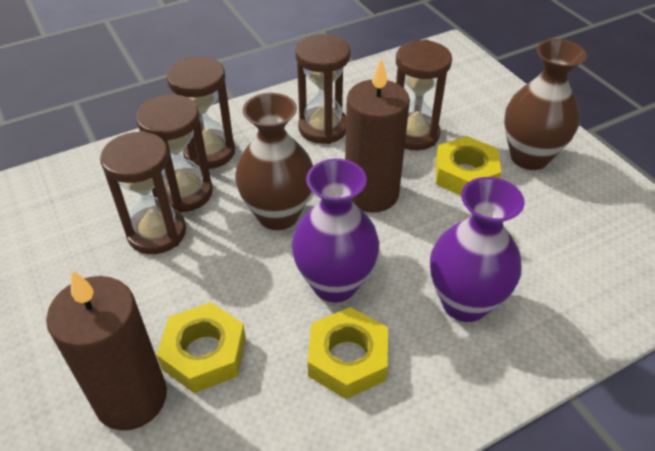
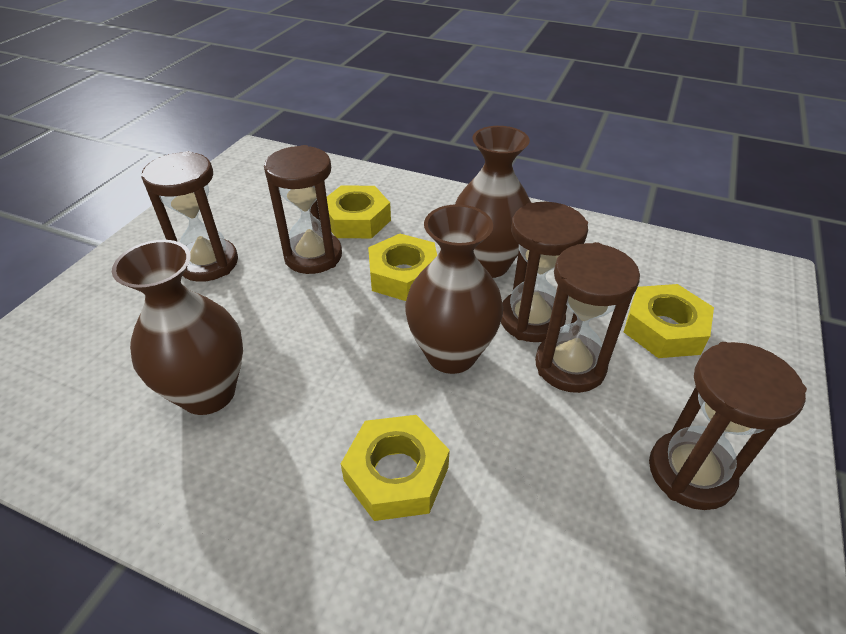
brown candle: [46,270,167,431] [345,58,410,213] = 2 -> none = 0
brown vase: [235,93,313,230] [504,39,587,170] = 2 -> [112,240,243,415] [405,204,503,374] [455,126,531,278] = 3
purple vase: [292,159,379,302] [430,177,525,322] = 2 -> none = 0
yellow nut: [156,302,246,393] [308,307,388,399] [435,136,501,196] = 3 -> [327,186,391,238] [341,415,450,521] [368,234,437,301] [624,284,714,358] = 4

